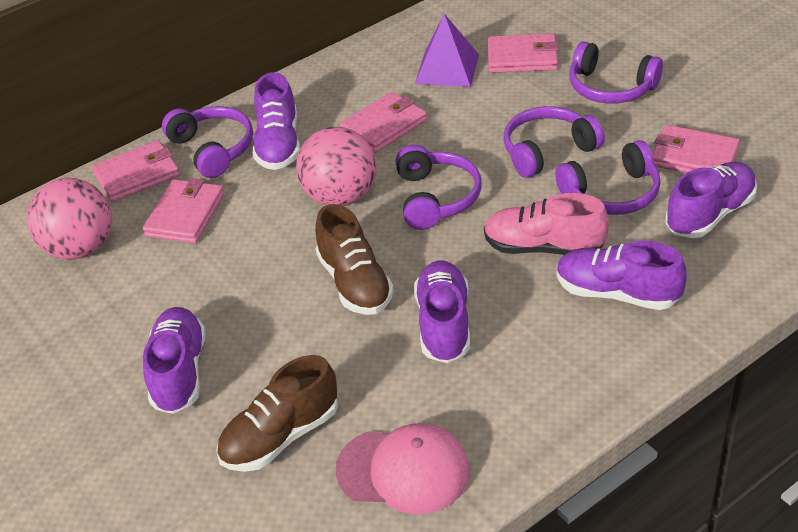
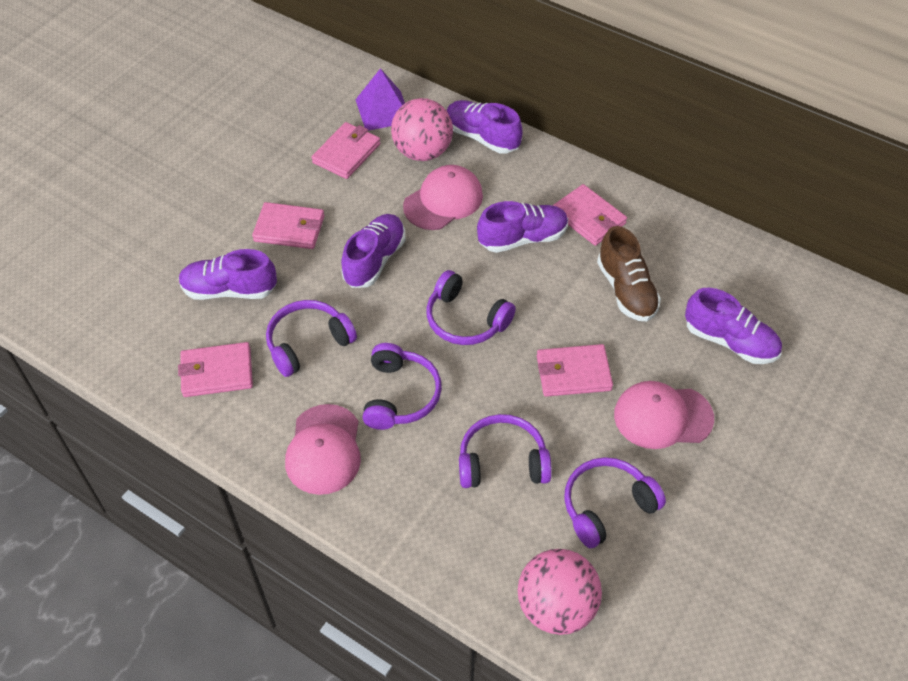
brown shoe: [216,355,338,472] [315,204,394,315] = 2 -> [597,226,661,321] = 1
pink cap: [336,423,470,514] = 1 -> [285,404,361,495] [403,165,483,230] [614,381,714,449] = 3
pink shoe: [484,193,609,255] = 1 -> none = 0

